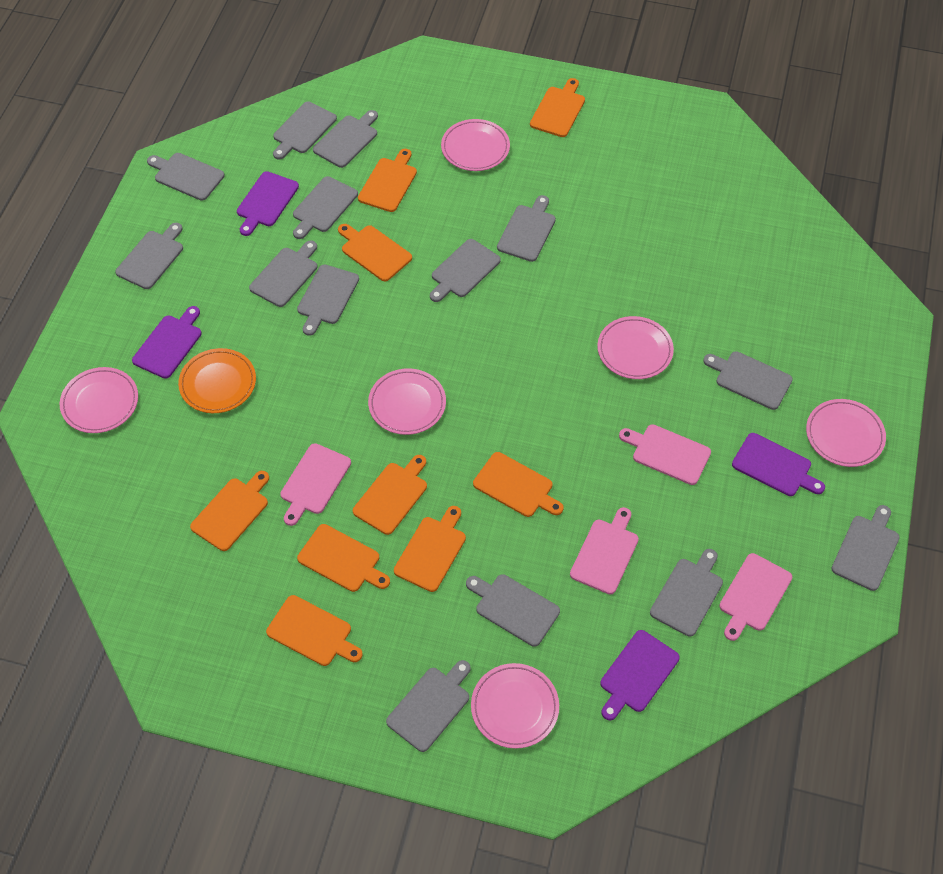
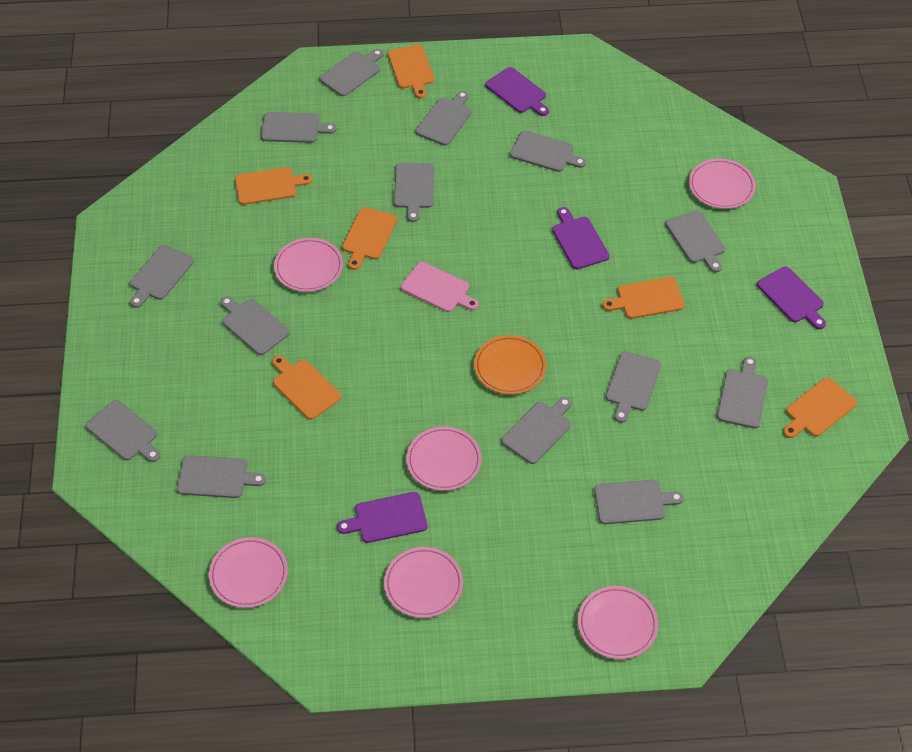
orange cutting board: [190,471,269,551] [266,595,363,666] [297,524,390,592] [338,224,412,281] [353,455,427,535] [358,149,417,212] [394,506,466,592] [473,452,564,517] [530,78,585,137] = 9 -> [235,167,313,205] [272,355,341,420] [342,207,397,270] [388,45,434,98] [602,277,685,319] [783,377,857,438] = 6
pink cutting board: [280,443,351,526] [570,507,639,594] [619,424,711,485] [719,553,792,641] = 4 -> [401,262,479,312] = 1

